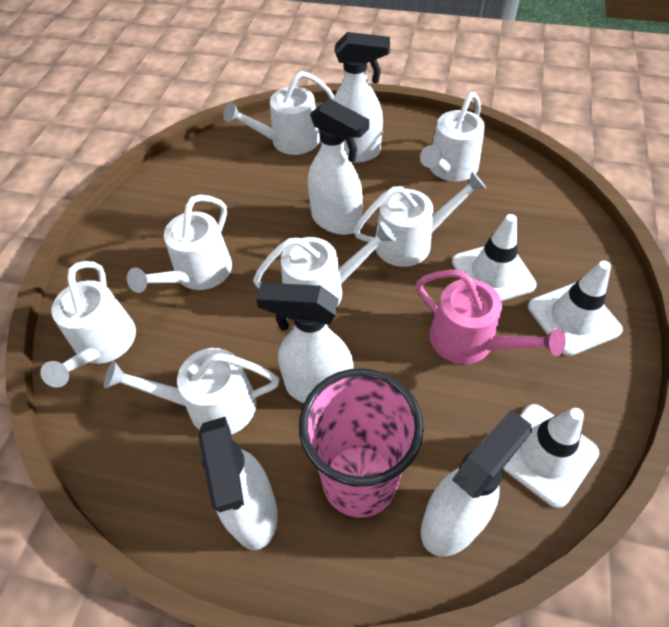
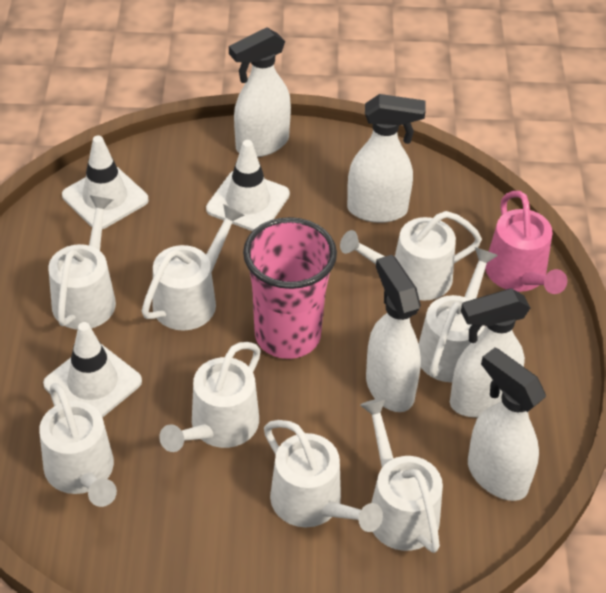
white watering can: [40,261,136,387] [104,348,279,435] [127,195,232,293] [223,71,334,155] [253,221,396,307] [354,171,487,267] [420,92,485,181] = 7 -> [39,383,117,507] [48,196,116,330] [142,204,245,331] [159,342,261,452] [264,420,383,532] [340,211,482,301] [360,398,443,553] [419,247,498,382] = 8

